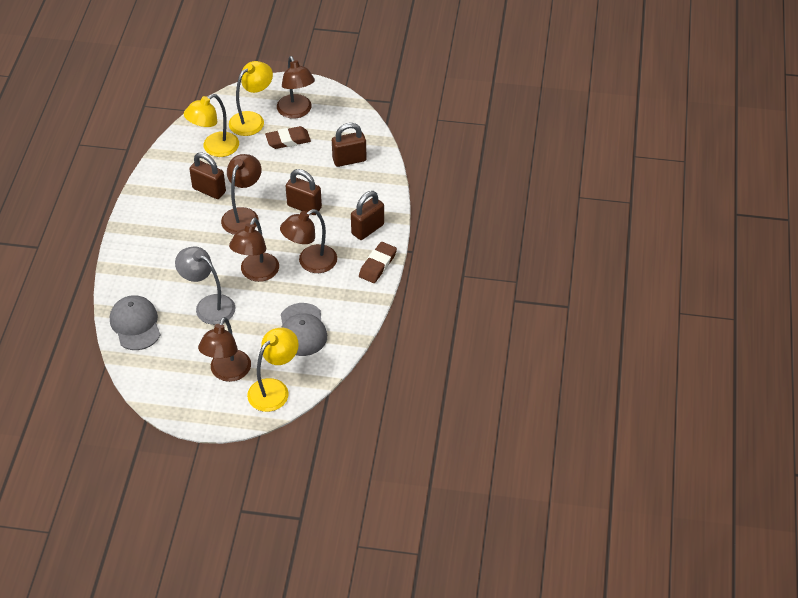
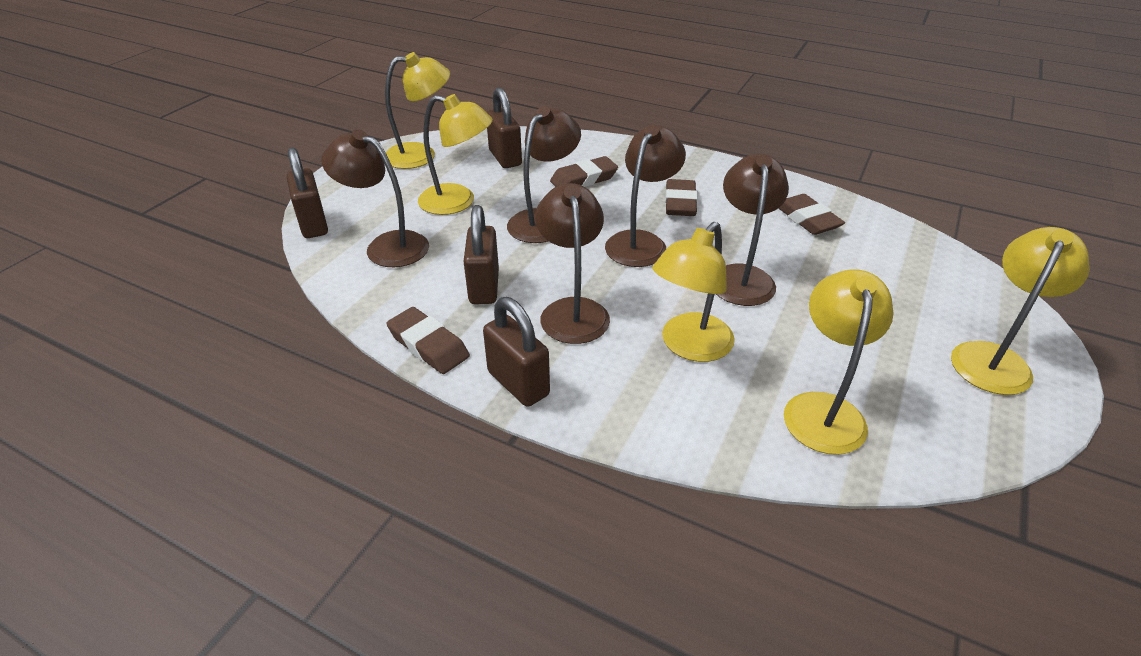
brown eraser: [265,126,311,149] [359,242,397,283] = 2 -> [386,307,470,374] [550,156,618,187] [665,179,698,216] [778,194,845,235] = 4
grey cap: [110,295,160,350] [281,303,327,356] = 2 -> none = 0
grey lamp: [175,246,235,325] = 1 -> none = 0
yellow lamp: [184,94,239,157] [229,61,273,136] [247,328,299,412] = 3 -> [385,52,450,169] [418,94,493,215] [652,222,735,362] [784,269,893,455] [951,227,1090,395] = 5

